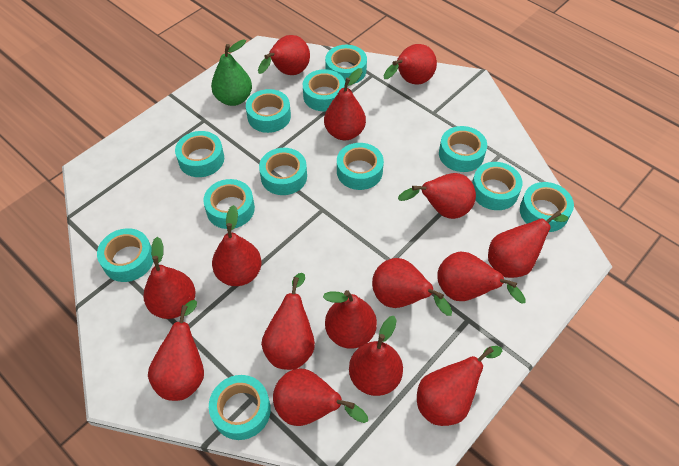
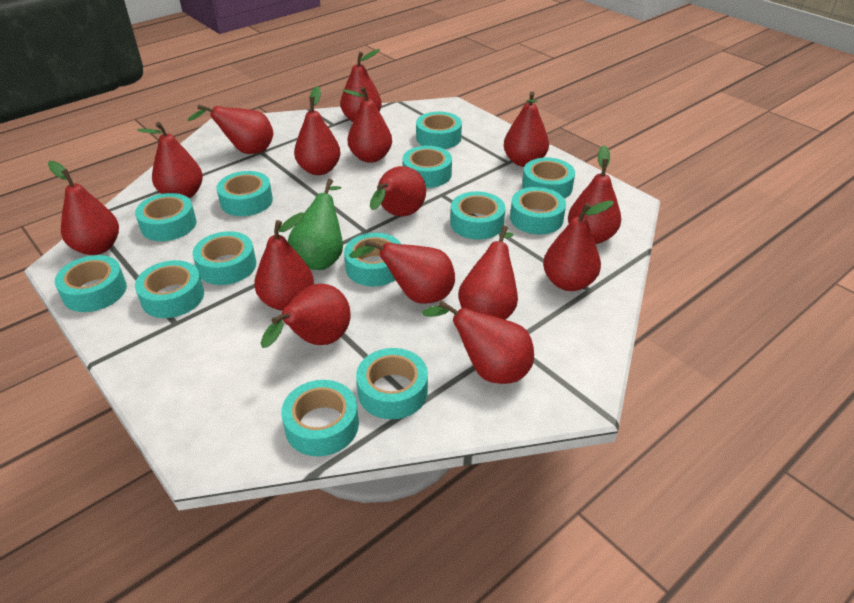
turquoise tape: [97,228,153,282] [175,131,224,177] [203,179,255,229] [209,375,271,440] [246,89,291,133] [259,148,307,195] [303,69,345,111] [325,45,367,84] [337,143,384,190] [439,126,487,172] [472,162,523,210] [520,182,574,232] = 12 -> [55,255,127,312] [135,193,197,241] [135,260,204,318] [192,231,256,285] [217,171,273,216] [281,380,359,456] [344,233,401,286] [356,348,428,419] [403,146,452,188] [416,112,462,149] [450,191,505,240] [510,187,566,234] [522,158,575,199] = 13

